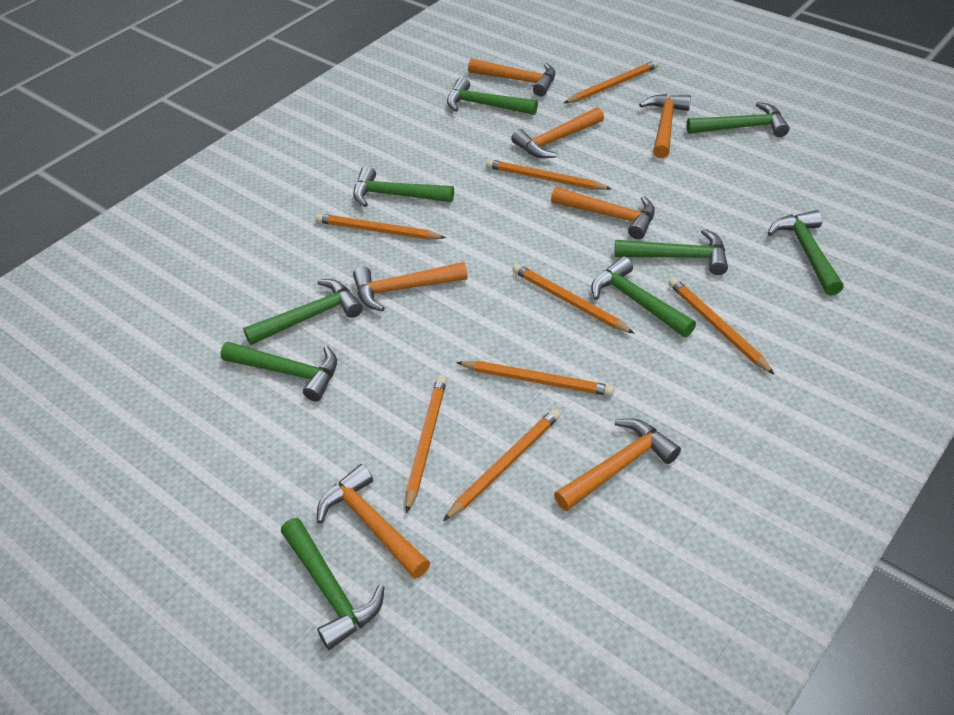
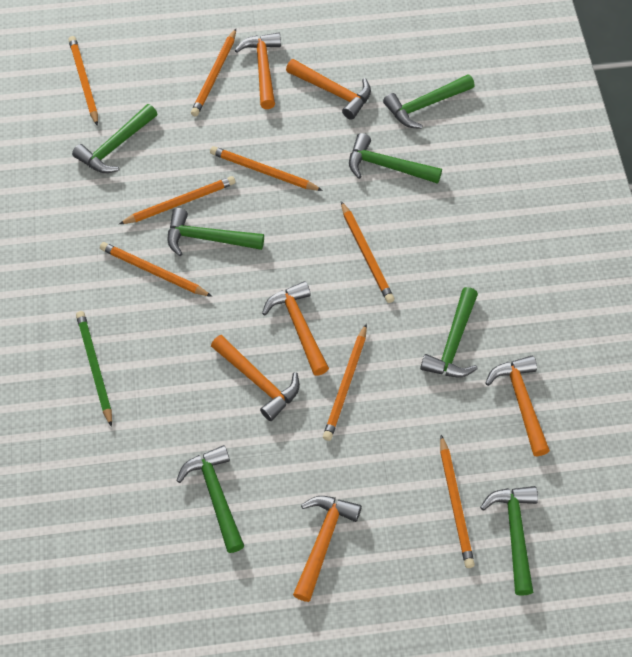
green hammer: [220,342,337,402] [243,279,363,345] [281,518,385,650] [353,166,454,207] [447,77,538,115] [591,256,696,337] [614,229,728,275] [687,102,790,137] [768,210,844,296] = 9 -> [72,104,157,173] [168,208,264,256] [176,445,244,553] [349,133,442,184] [383,74,475,129] [420,287,478,377] [480,486,538,596] = 7
green pencil: none = 0 -> [76,311,112,427] = 1
orange hammer: [317,464,430,579] [353,262,468,311] [468,58,555,96] [511,107,604,158] [551,187,655,239] [554,418,681,511] [639,94,691,158] = 7 -> [211,335,300,421] [235,33,281,109] [262,281,329,376] [286,59,371,120] [293,496,362,602] [485,356,550,456] = 6

